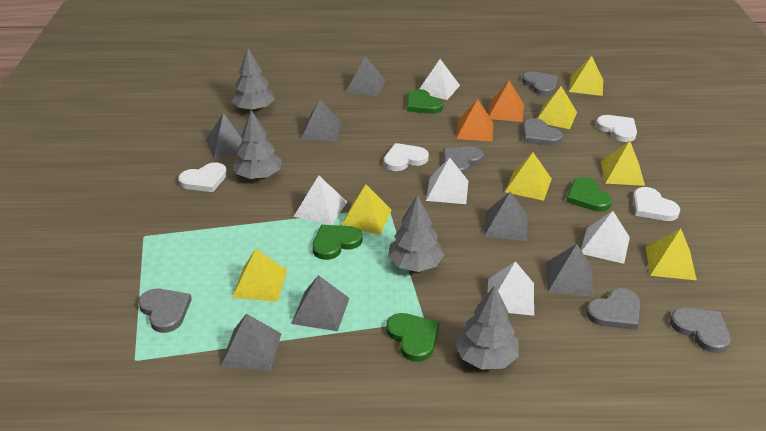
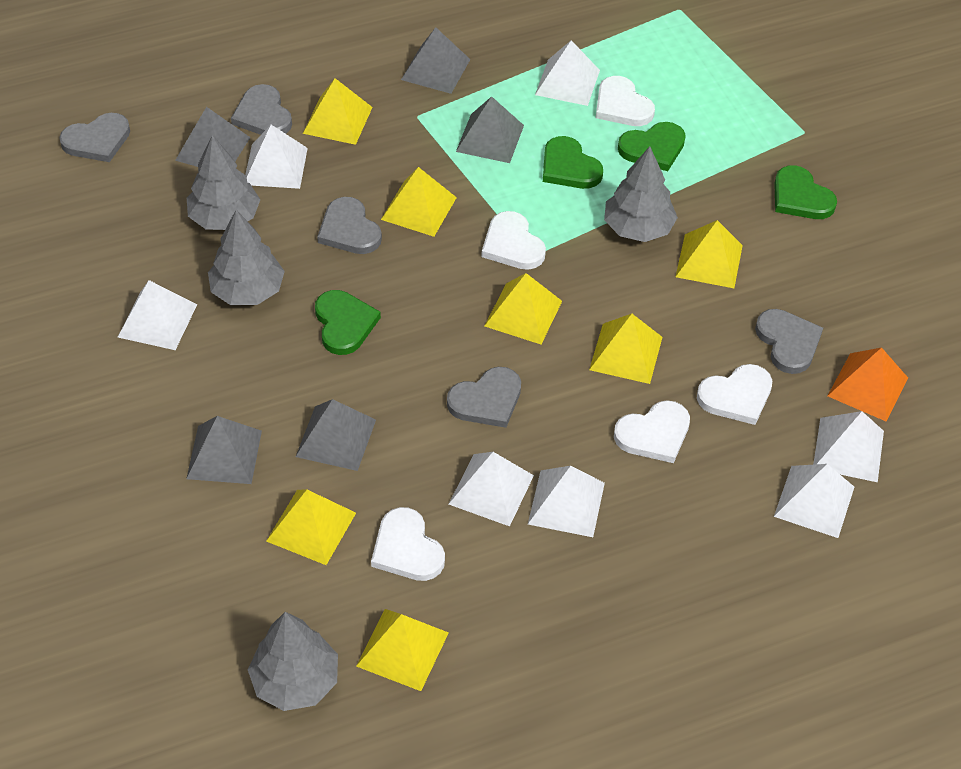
grey heart: [138,289,192,333] [443,146,483,174] [522,71,558,96] [523,118,563,146] [586,288,640,330] [670,308,731,353] = 6 -> [59,113,130,162] [231,84,292,135] [317,197,382,254] [447,367,521,428] [755,309,823,374] = 5
grey pyramid: [206,113,243,158] [221,314,282,371] [291,275,349,331] [301,99,342,141] [346,56,386,97] [484,191,528,241] [546,244,595,297] = 7 -> [175,107,251,167] [186,416,262,484] [295,399,376,471] [401,27,470,94] [456,96,524,163] = 5
orange pyramid: [456,99,493,141] [488,81,524,122] = 2 -> [828,347,908,421] = 1
white heart: [178,162,227,192] [384,143,429,171] [596,115,637,142] [633,187,680,221] = 4 -> [371,507,445,581] [482,211,546,270] [596,76,655,126] [614,400,690,463] [697,364,772,425] = 5
white pyramid: [294,175,347,225] [420,59,460,100] [426,157,468,204] [487,261,534,316] [581,211,630,264] = 5 -> [118,280,197,350] [245,125,308,189] [449,452,534,526] [528,466,605,537] [535,40,600,106] [774,464,854,538] [813,411,884,482] = 7

